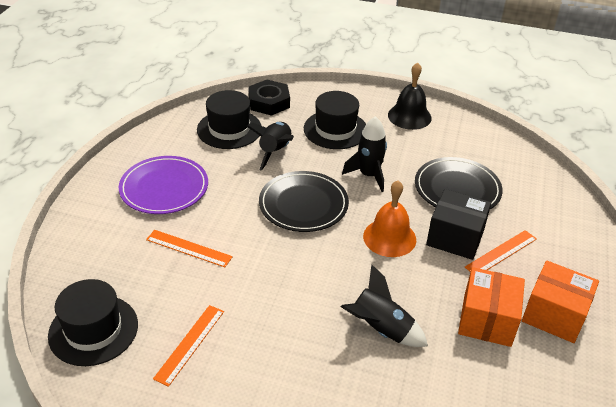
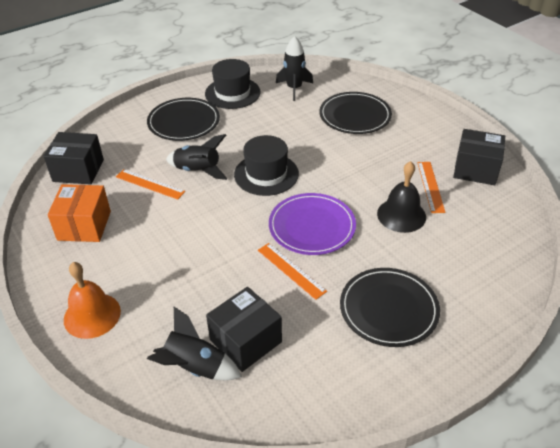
black box: [426,189,491,260] = 1 -> [44,132,104,185] [206,287,282,372] [453,129,505,185] = 3
black hat: [48,279,138,366] [197,90,261,149] [304,91,366,149] = 3 -> [205,59,261,109] [234,135,299,196] = 2
black nut: [248,80,290,116] = 1 -> none = 0
black plate: [259,171,349,232] [415,157,503,209] = 2 -> [147,98,220,141] [320,92,392,134] [340,268,440,347] = 3
orange box: [458,267,525,347] [522,260,599,343] = 2 -> [48,184,111,242] = 1

